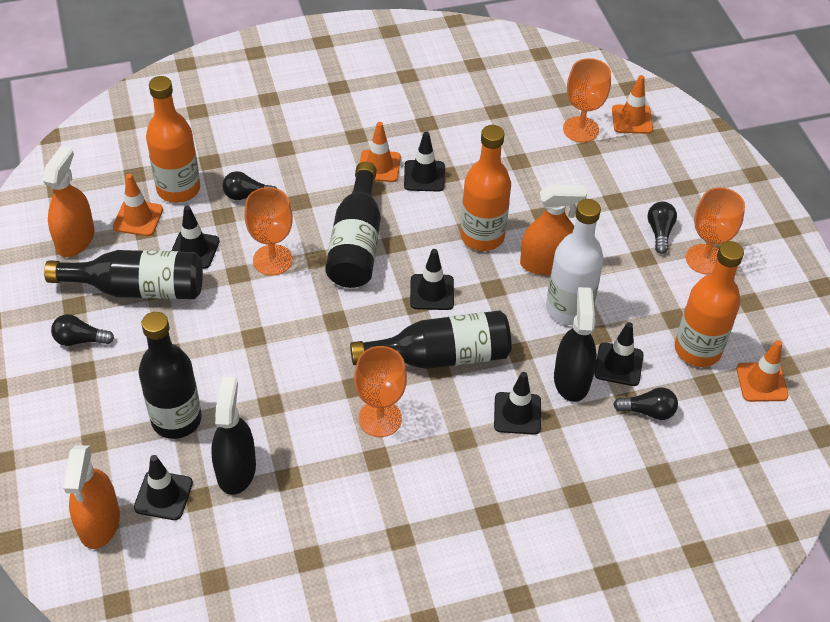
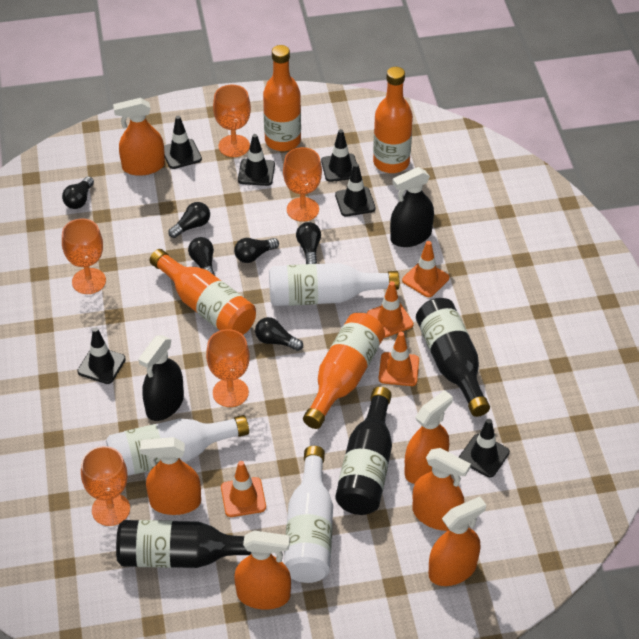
black bottle: [44,250,203,299] [139,312,202,439] [325,162,381,288] [350,310,511,369] = 4 -> [116,520,251,568] [335,387,392,515] [416,298,490,417] = 3
black light bulb: [51,314,114,346] [223,171,277,200] [613,387,678,420] [647,202,677,254] = 4 -> [62,176,94,209] [168,202,210,238] [188,237,215,276] [234,238,279,263] [255,317,303,351] [296,222,321,264] = 6
orange bottle: [146,76,200,203] [460,125,511,251] [675,241,744,367] = 3 -> [150,249,256,335] [263,45,301,151] [303,313,385,429] [373,67,413,173] = 4
orange goblet: [244,187,293,275] [354,346,407,437] [563,58,611,143] [686,187,745,275] = 4 -> [62,218,106,294] [81,446,130,526] [206,329,250,407] [213,85,251,157] [283,147,322,222] = 5
orange spray bottle: [43,146,95,257] [63,445,120,549] [520,184,587,275] = 3 -> [113,98,165,176] [140,437,201,515] [234,530,291,610] [405,390,453,484] [413,448,471,531] [429,496,486,586] = 6
white bottle: [546,199,604,325] = 1 -> [106,415,249,476] [269,263,399,306] [284,446,333,583] = 3

